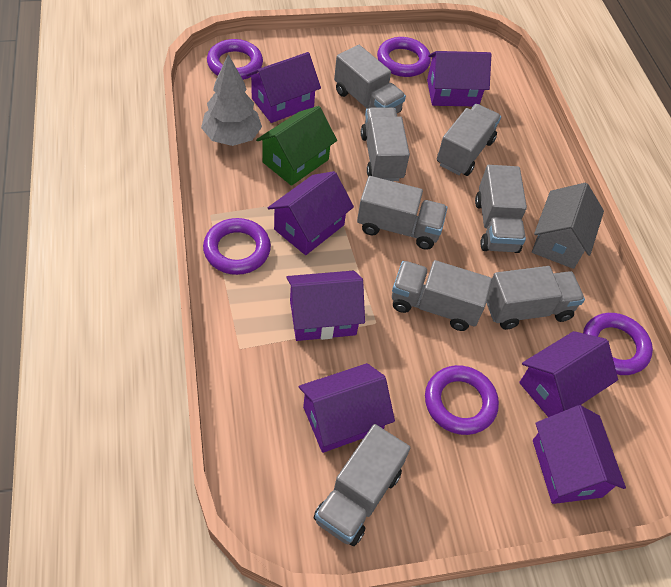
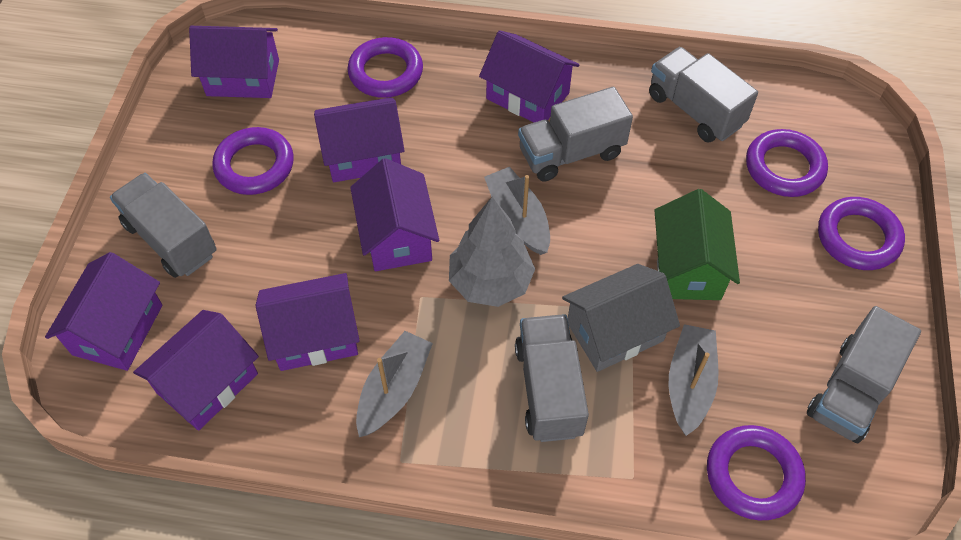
grey boat: none = 0 -> [356,331,433,437] [484,167,550,255] [669,324,719,436] = 3
grey truck: [313,424,410,546] [334,45,406,113] [357,176,448,250] [361,107,410,181] [392,260,492,331] [437,104,501,176] [475,165,527,253] [486,266,585,330] = 8 -> [110,173,217,278] [515,314,589,442] [518,87,633,182] [649,47,758,143] [807,306,921,443] = 5

